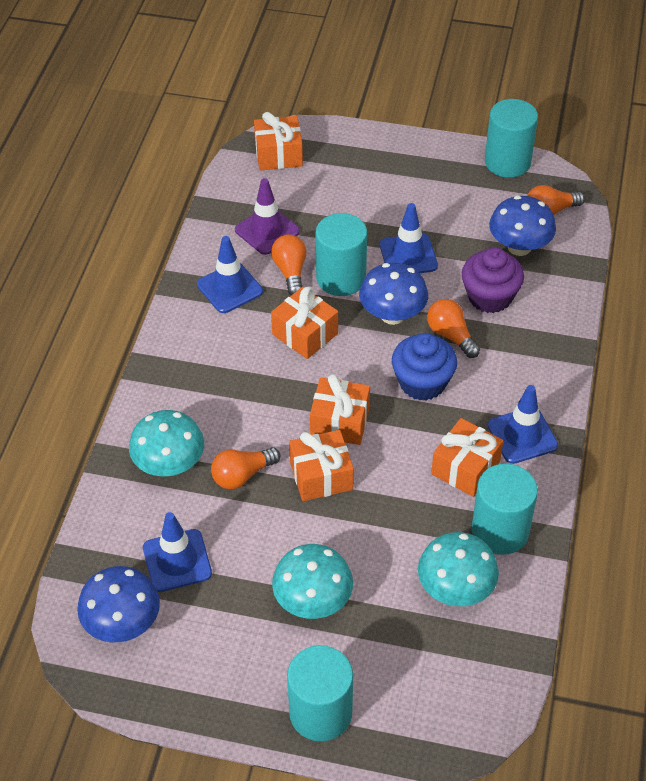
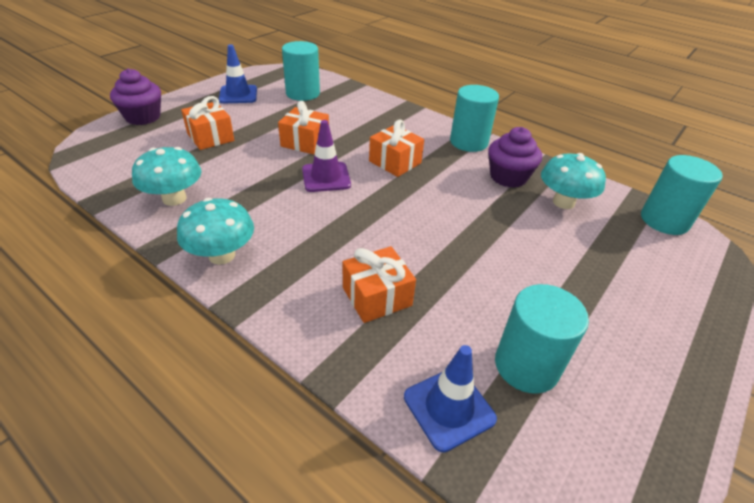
blue cupcake: [392,333,457,400] = 1 -> none = 0
blue mushroom: [77,566,160,642] [359,263,428,325] [489,196,556,256] = 3 -> none = 0
blue traffic cone: [143,512,212,592] [197,236,263,313] [380,203,438,273] [488,385,558,464] = 4 -> [219,44,257,103] [404,345,497,452] = 2
orange gift: [254,112,303,171] [271,286,338,359] [289,430,354,501] [310,374,370,445] [431,418,503,497] = 5 -> [181,96,234,150] [278,101,329,155] [343,246,416,323] [369,120,424,177] = 4
orange light bulb: [211,447,281,489] [271,234,307,295] [427,299,480,358] [527,185,585,215] = 4 -> none = 0
purple cupcake: [462,247,524,313] = 1 -> [110,68,161,125] [488,127,542,188] = 2

